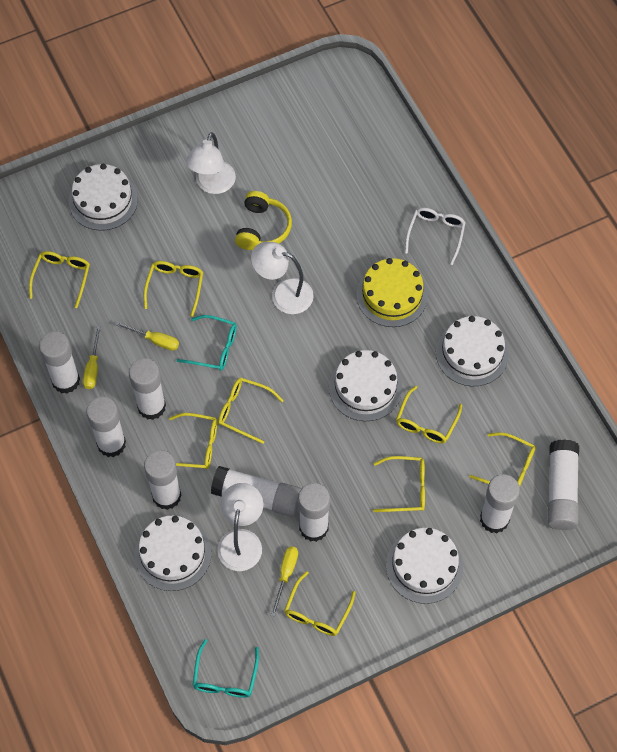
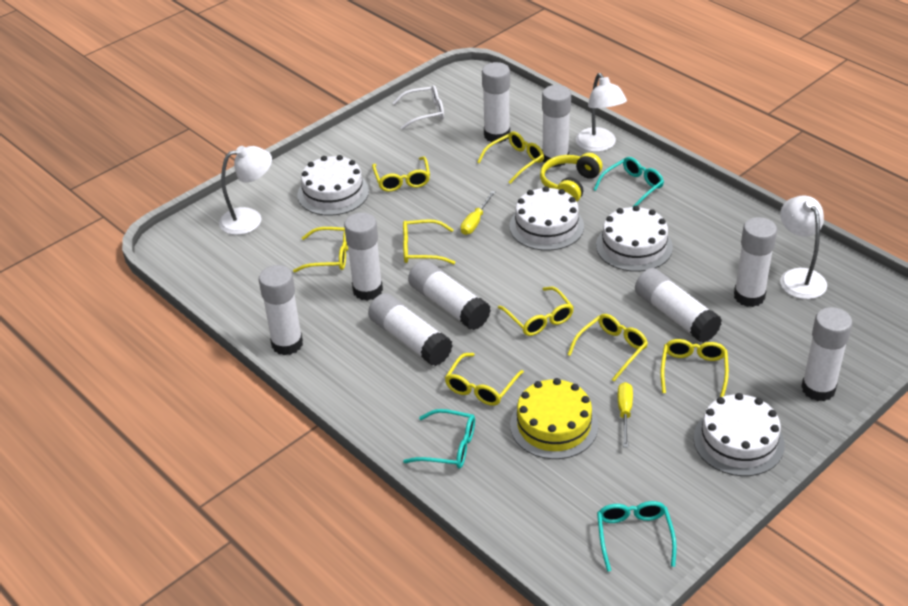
turquoise glasses: [177,315,237,371] [193,639,259,698] = 2 -> [403,409,475,469] [593,157,664,207] [597,501,677,572] = 3
white cake: [69,164,138,231] [135,515,212,591] [329,350,402,421] [386,528,463,604] [436,316,509,386] = 5 -> [298,155,369,216] [510,186,584,251] [596,205,673,272] [693,393,785,476] = 4
white glue stick: [39,331,80,393] [86,397,126,457] [129,358,166,420] [144,450,182,510] [211,466,301,517] [298,483,330,542] [480,474,520,533] [547,439,579,530] = 8 -> [259,265,303,355] [344,212,383,301] [368,293,453,366] [408,260,491,330] [482,62,510,143] [542,85,571,167] [635,268,722,343] [734,217,777,307] [801,307,852,401] = 9
yellow screwdriver: [83,326,101,389] [115,321,179,351] [271,546,298,617] = 3 -> [461,191,495,235] [618,382,633,447] = 2

